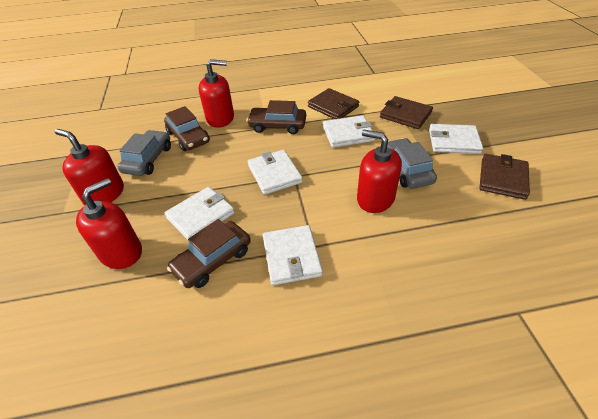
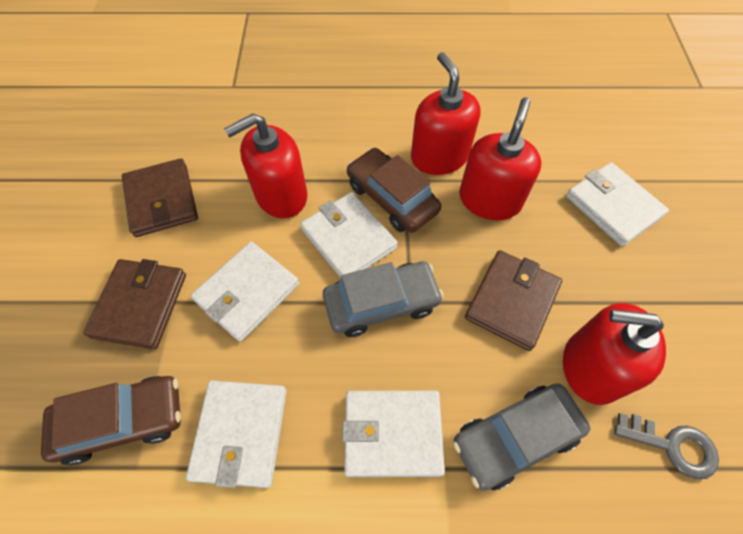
brown car: [164,106,210,151] [167,219,251,288] [247,100,306,134] = 3 -> [41,376,181,465] [347,148,441,233] = 2
grey key: none = 0 -> [614,413,719,480] = 1

